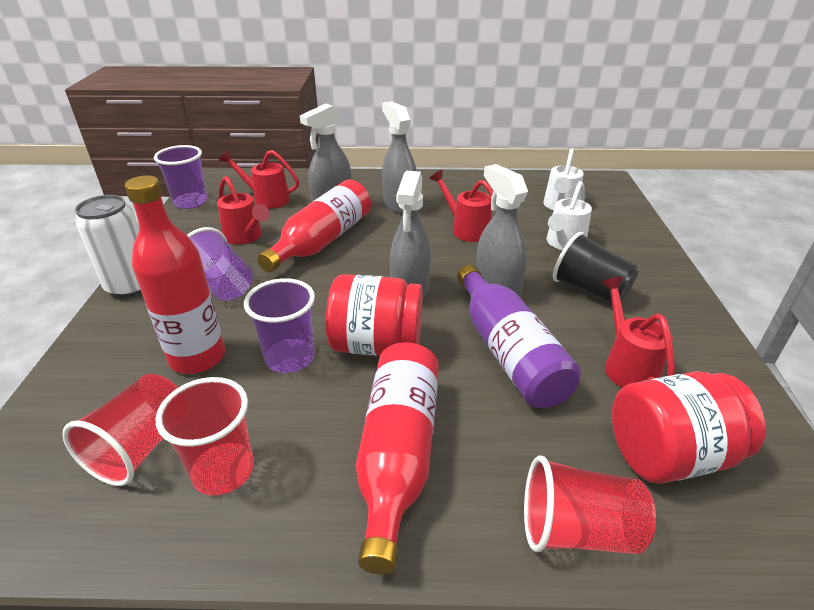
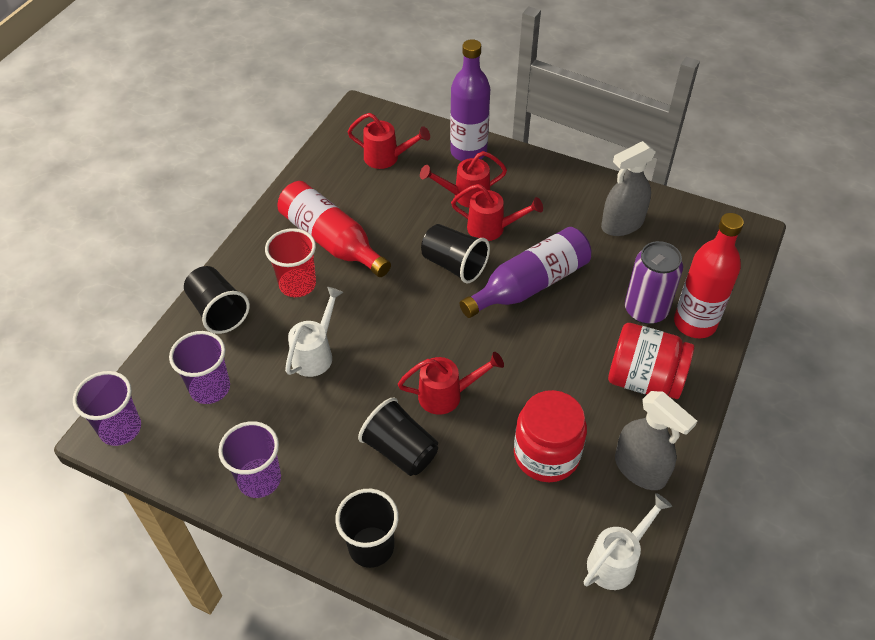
black cup: [553,232,638,304] = 1 -> [184,266,250,334] [335,489,399,568] [358,398,438,476] [421,224,490,283] = 4
grey spray bottle: [300,103,352,202] [382,101,417,214] [390,171,431,298] [476,164,528,297] = 4 -> [601,141,656,236] [615,391,697,490] = 2
purple bottle: [457,265,581,408] = 1 -> [450,39,490,161] [460,227,591,318] = 2
purple can: none = 0 -> [625,241,683,324] = 1
red bottle: [125,175,225,374] [257,180,371,272] [356,342,439,575] = 3 -> [277,181,391,277] [674,213,744,338] = 2
red cup: [62,374,178,486] [155,377,254,495] [524,456,656,554] = 3 -> [265,228,316,297] = 1
white can: [75,195,142,297] = 1 -> none = 0

